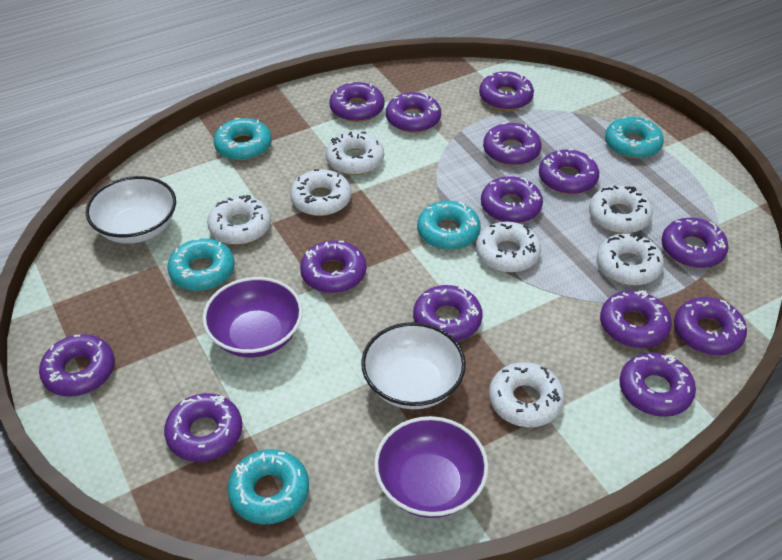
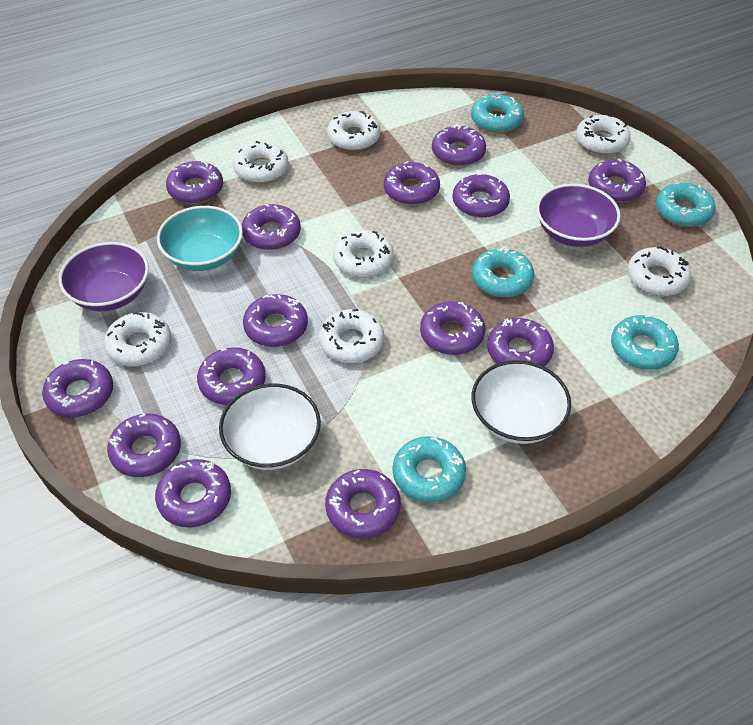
turquoise bowl: none = 0 -> [157,206,243,271] = 1

